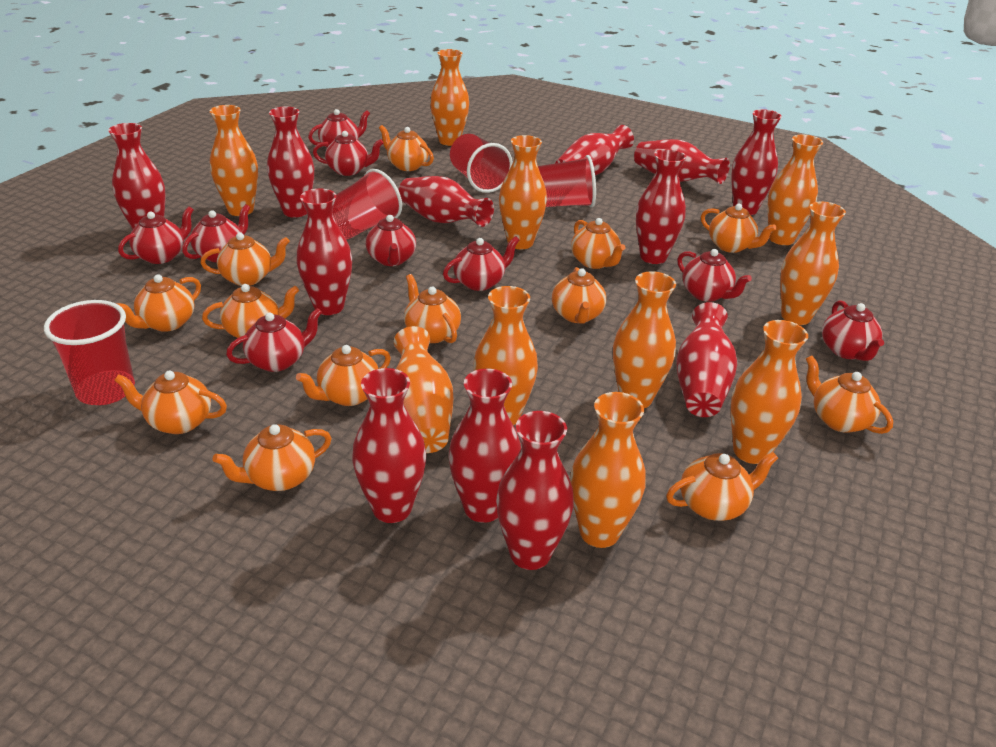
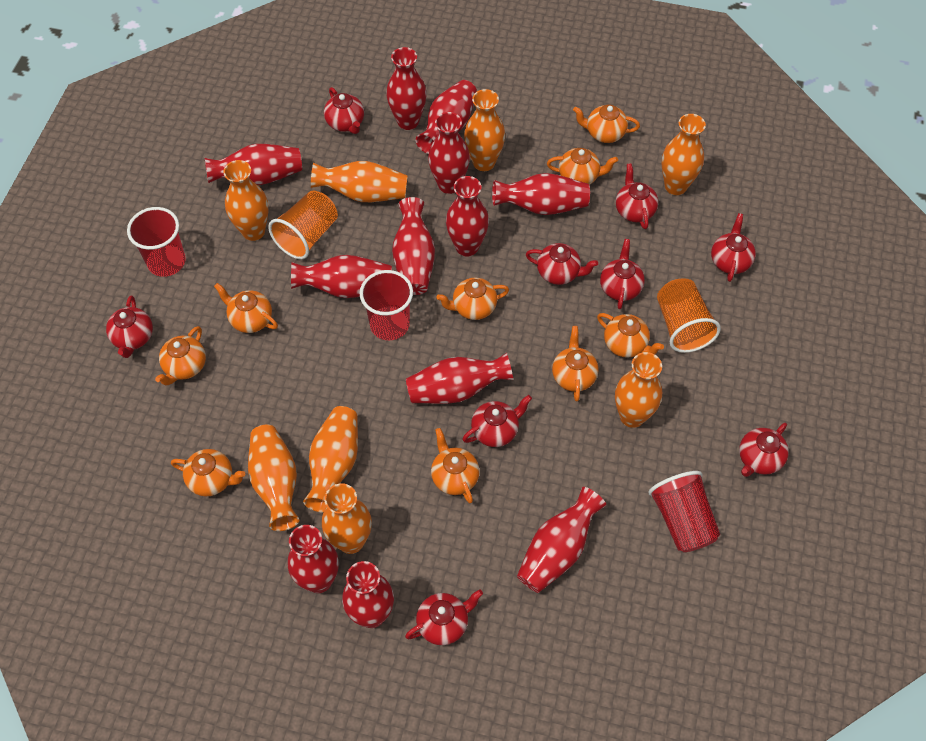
orange cup: none = 0 -> [268,190,338,259] [657,279,721,353] = 2
orange teapot: [114,371,227,434] [116,274,201,332] [201,233,290,286] [202,284,299,338] [213,424,332,491] [296,345,391,406] [379,125,434,171] [404,274,461,343] [552,267,606,324] [571,218,626,269] [666,452,778,521] [701,204,777,253] [806,355,893,434] = 13 -> [155,326,206,386] [171,449,245,497] [214,283,278,333] [431,428,480,503] [436,277,509,320] [547,148,618,185] [552,326,599,402] [573,105,640,143] [597,313,664,358] = 9
orange vase: [210,105,258,216] [394,326,453,453] [430,49,469,146] [473,286,538,425] [499,135,547,249] [570,392,646,548] [613,271,676,408] [731,320,808,464] [768,135,823,245] [780,202,846,325] = 10 -> [223,160,269,241] [248,425,299,531] [303,406,358,512] [311,161,408,202] [322,483,372,554] [464,89,505,171] [615,352,662,428] [662,114,706,195] = 8
red cup: [44,300,135,405] [333,169,402,240] [450,134,513,193] [538,155,596,207] = 4 -> [127,207,186,277] [360,270,413,340] [649,471,720,552] = 3

